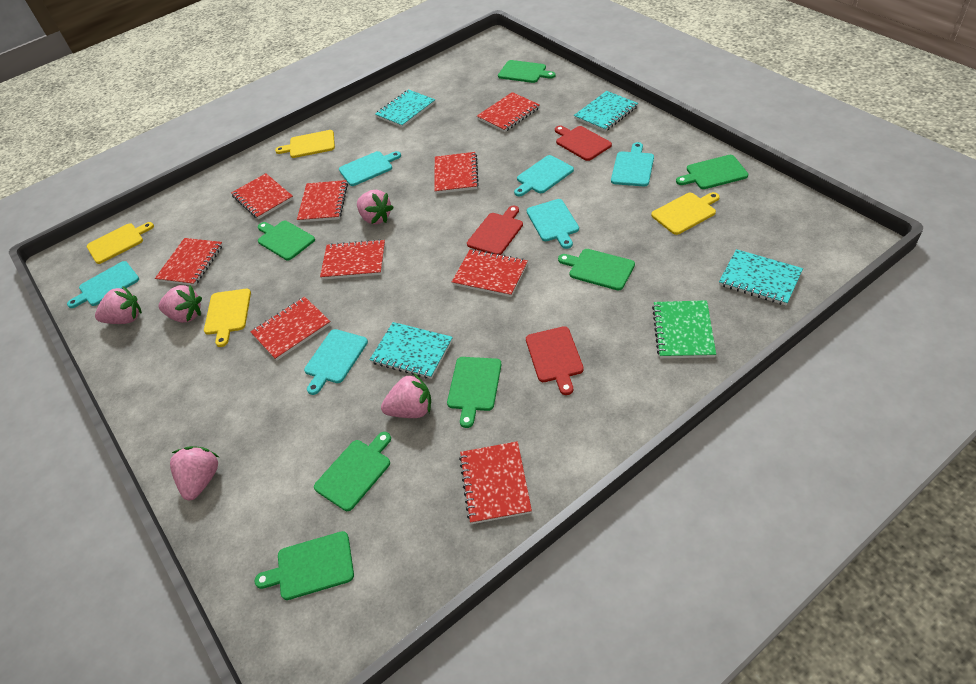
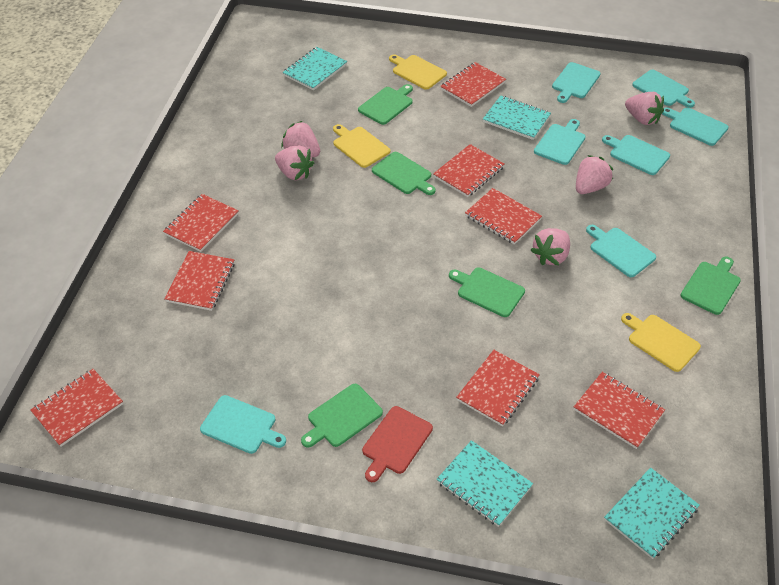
green cutting board: [254,531,354,600] [258,221,315,260] [314,432,391,511] [447,357,501,428] [498,60,556,83] [558,249,635,291] [676,155,748,189] = 7 -> [301,384,383,448] [358,84,413,125] [372,152,436,195] [449,267,525,317] [681,257,741,315] = 5
green notebook: [652,300,716,358] = 1 -> none = 0
red cutting board: [467,206,523,255] [526,326,584,395] [555,125,612,161] = 3 -> [362,406,433,482] = 1
red notebook: [155,238,223,286] [231,173,293,219] [250,297,331,361] [297,180,348,222] [320,239,385,280] [434,152,479,194] [452,249,528,297] [459,441,532,524] [477,92,540,132] = 9 -> [30,369,123,447] [163,194,239,252] [164,251,235,311] [433,144,504,197] [440,62,506,107] [456,350,540,426] [465,188,542,245] [574,372,665,449] = 8
turquoise cutting board: [67,261,139,308] [304,329,368,395] [339,151,401,186] [514,155,574,196] [527,199,579,249] [611,142,654,186] = 6 -> [200,395,286,454] [534,119,586,165] [552,62,601,103] [586,225,656,277] [602,135,670,175] [632,70,695,108] [662,107,729,146] = 7
yellow cutting board: [87,222,154,264] [204,289,251,347] [275,130,335,158] [651,192,720,235] = 4 -> [333,124,390,168] [389,54,447,90] [621,313,701,372] = 3

